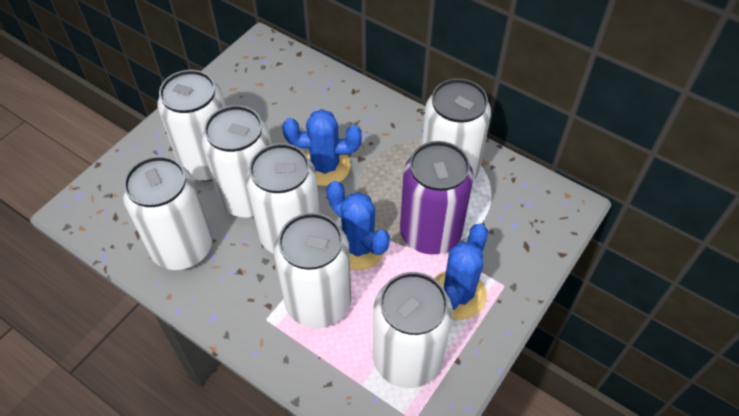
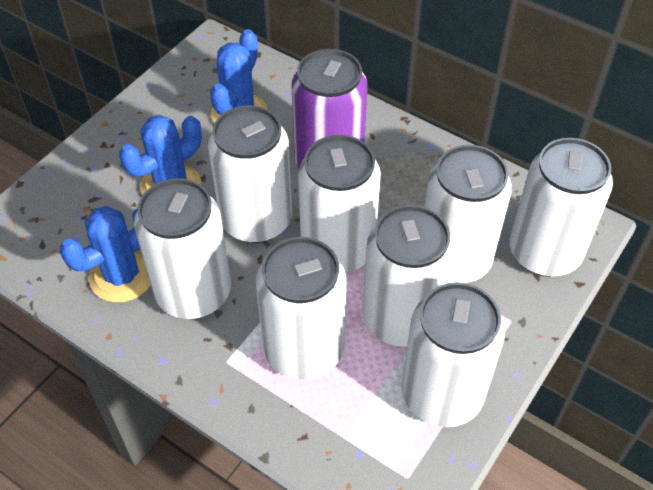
white can: [123,156,213,270] [158,70,226,181] [202,105,271,218] [246,143,320,254] [274,213,351,328] [373,272,453,388] [422,78,491,181] = 7 -> [134,178,231,319] [208,105,292,243] [256,237,346,380] [298,135,381,273] [363,205,455,347] [402,282,505,427] [424,145,512,283] [510,138,613,277] = 8

